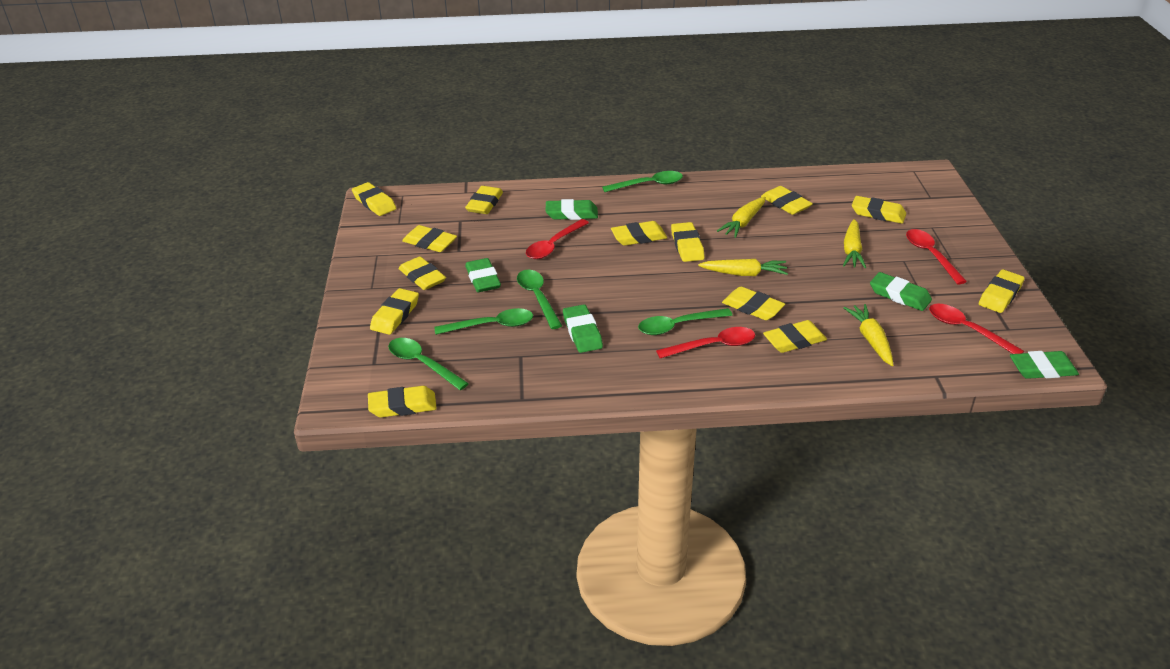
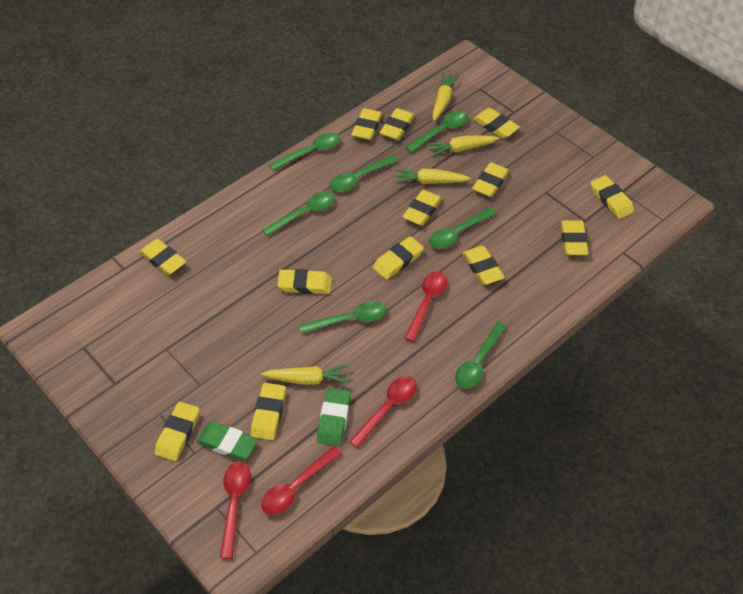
green eraser: [465,258,501,292] [546,199,598,220] [563,304,603,353] [870,272,932,311] [1010,351,1079,379] = 5 -> [197,422,258,461] [317,388,351,446] = 2
green spoon: [388,338,469,390] [434,308,533,335] [517,270,562,329] [602,171,683,192] [638,308,733,335] = 5 -> [262,192,335,236] [269,133,340,170] [299,301,387,334] [329,155,398,191] [405,111,468,153] [429,207,497,249] [455,322,507,388] = 7

